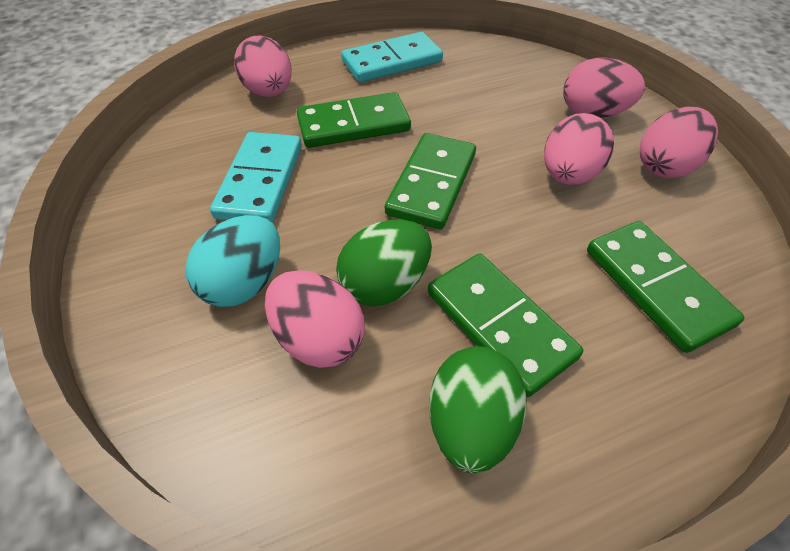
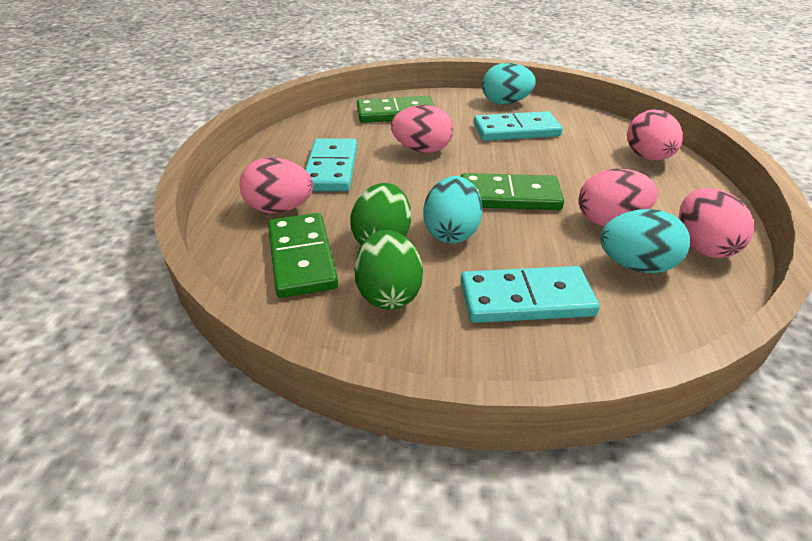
green domino: [297,92,411,148] [385,133,476,229] [428,254,583,397] [587,221,745,353] = 4 -> [268,213,338,298] [357,96,434,123] [461,173,564,210] = 3
turquoise domino: [210,132,302,223] [341,32,443,82] = 2 -> [305,138,357,191] [461,266,600,323] [474,111,563,141] = 3
turquoise egg: [186,215,280,307] = 1 -> [423,176,483,243] [482,63,536,105] [600,209,690,273] = 3

